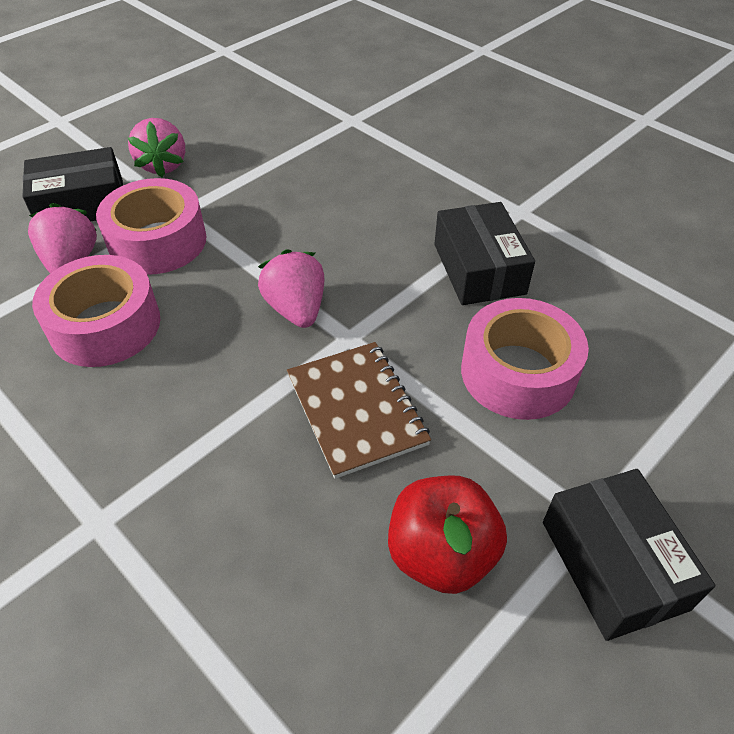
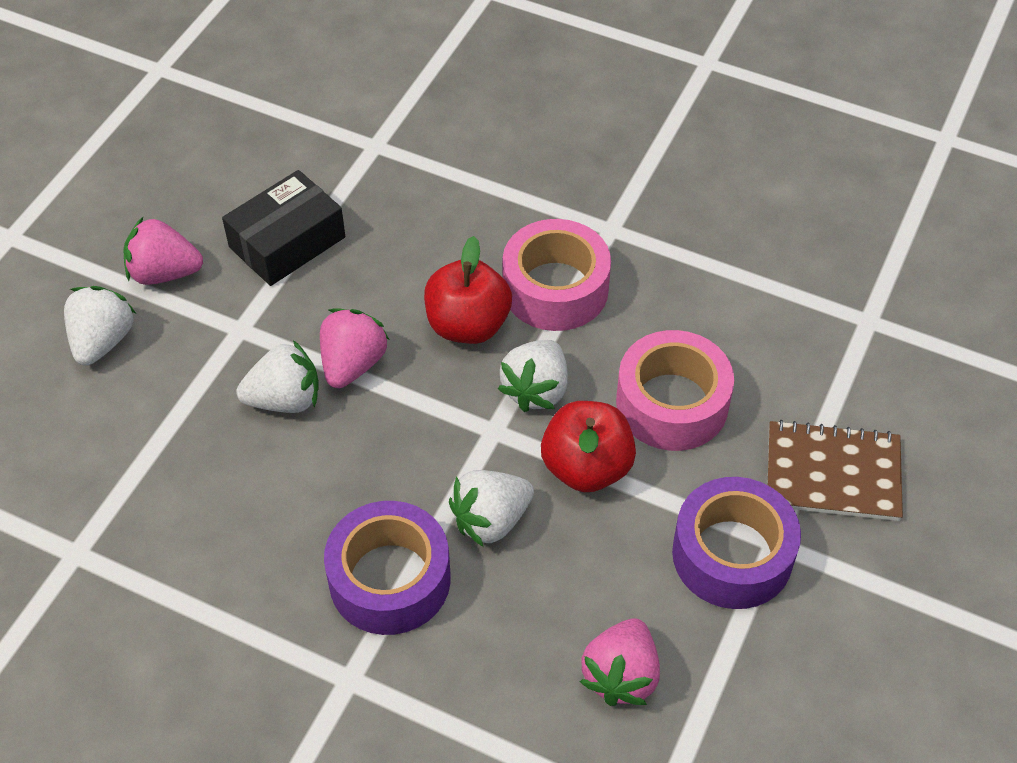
black box: [23,147,123,221] [434,202,535,305] [543,469,715,641] = 3 -> [222,170,345,286] = 1
pink tape: [32,255,160,367] [96,178,207,275] [461,298,589,420] = 3 -> [503,219,611,331] [616,330,734,451] = 2
purple tape: none = 0 -> [324,501,450,635] [672,477,801,609] = 2
red apple: [388,475,507,594] = 1 -> [424,236,512,344] [541,401,636,492] = 2
white strawberry: none = 0 -> [64,286,136,365] [236,340,319,413] [449,470,534,547] [498,340,568,412] = 4

